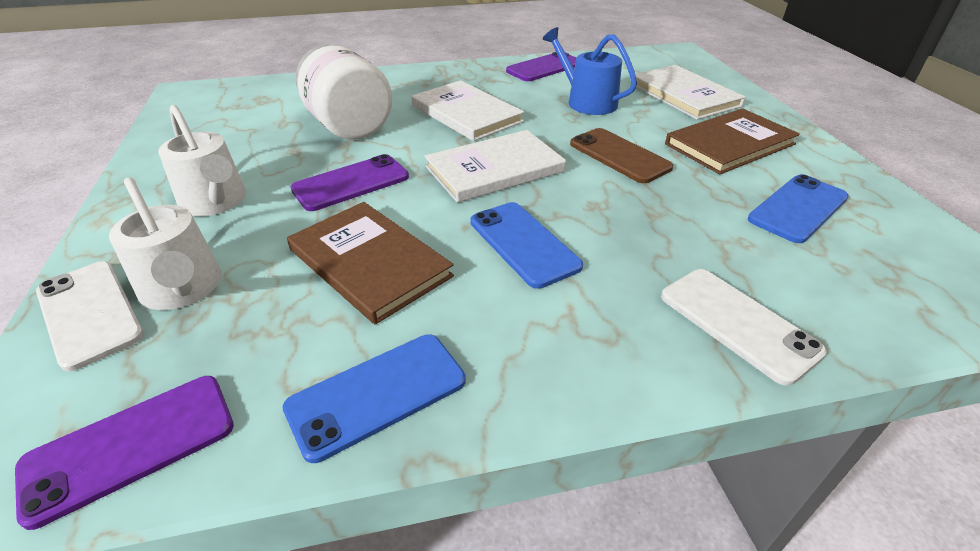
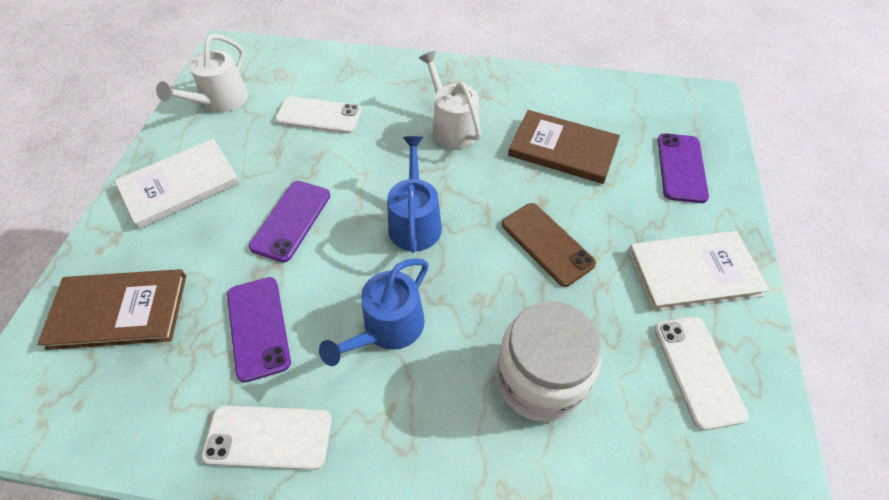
blue phone: [282,334,466,463] [470,202,583,289] [748,174,849,243] = 3 -> none = 0
blue watering can: [543,27,637,115] = 1 -> [319,258,429,366] [387,136,442,253] = 2
white book: [411,80,524,141] [425,130,566,203] [635,65,746,120] = 3 -> [115,139,240,229] [628,231,770,311] = 2
white phone: [36,261,144,372] [661,269,827,386] = 2 -> [202,405,332,470] [275,96,362,134] [654,316,749,430] = 3

